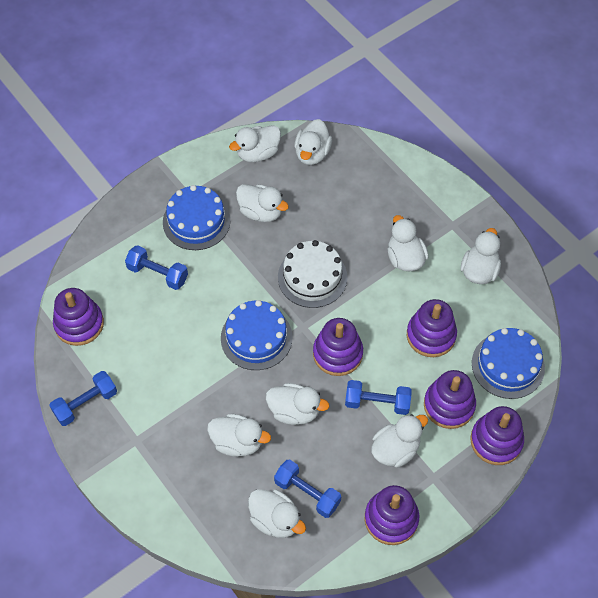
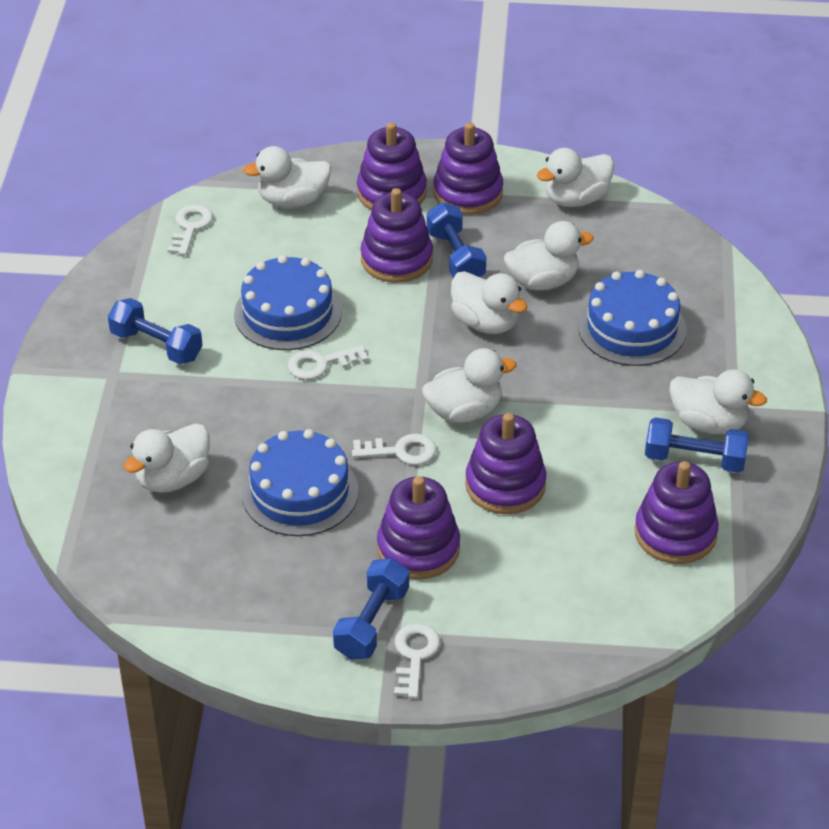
white cake: [278,240,347,308] = 1 -> none = 0
white duck: [207,414,271,457] [229,125,281,162] [236,184,289,222] [248,490,306,538] [266,383,329,425] [294,119,332,165] [371,414,428,468] [388,215,428,271] [461,228,501,284] = 9 -> [123,423,210,493] [243,146,331,208] [422,348,516,423] [451,271,527,334] [504,221,594,291] [537,148,614,207] [669,370,767,434] = 7
white key: none = 0 -> [168,205,213,255] [288,345,368,380] [352,434,437,465] [394,623,440,698] = 4

